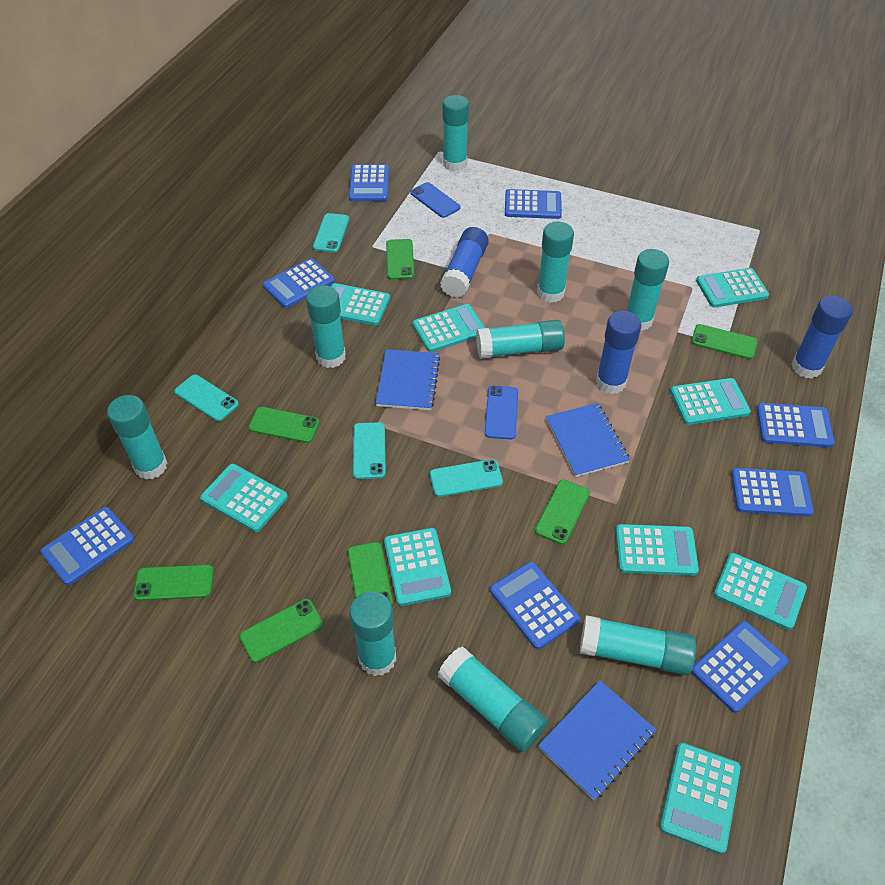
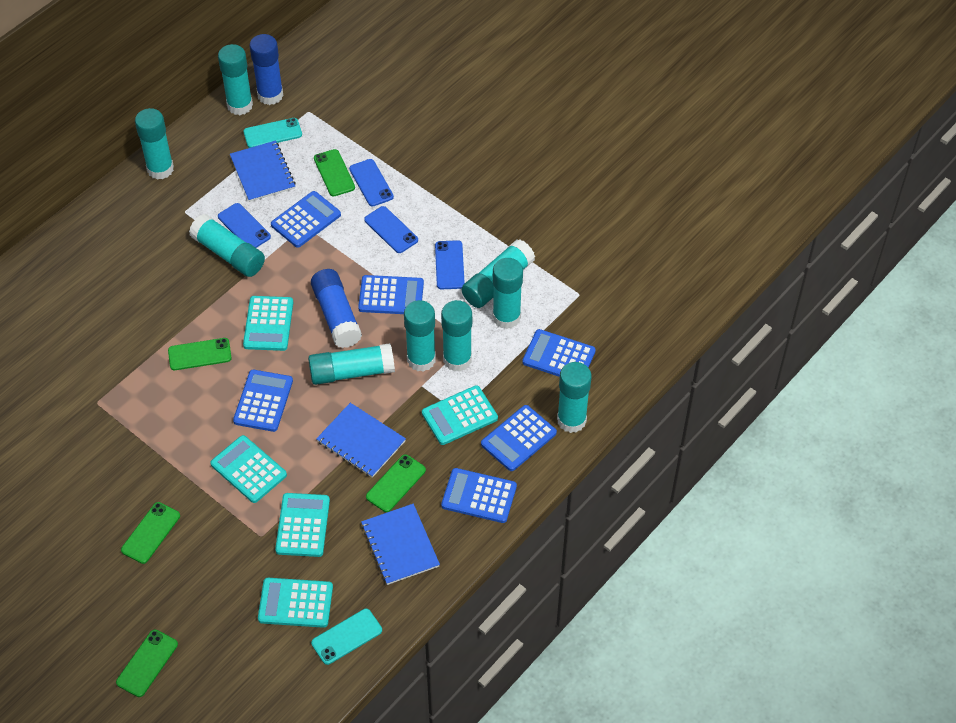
blue calculator: [40,507,134,586] [263,258,335,308] [349,164,389,201] [490,562,580,649] [505,189,562,219] [691,621,789,713] [731,468,814,517] [757,403,835,448] = 8 -> [233,370,293,432] [271,191,341,248] [358,275,424,314] [441,468,517,523] [481,405,557,471] [522,329,596,377] = 6
blue glue stick: [440,227,489,298] [596,311,641,394] [791,296,853,379] = 3 -> [250,34,283,105] [311,269,362,348] = 2
blue phone: [410,182,461,218] [484,386,518,440] = 2 -> [218,203,271,248] [349,159,394,206] [364,206,418,253] [435,240,465,289] = 4
green phone: [133,565,214,601] [239,599,323,663] [249,407,320,443] [348,542,393,606] [386,239,414,280] [535,479,590,544] [691,324,757,359] = 7 -> [116,629,178,697] [121,502,180,564] [168,338,232,370] [314,149,355,196] [366,454,426,512] = 5
turquoise calculator: [200,464,288,532] [331,283,390,326] [384,528,451,606] [413,304,485,352] [616,524,699,576] [660,743,741,854] [670,378,751,425] [696,268,769,308] [714,553,807,630] = 9 -> [210,435,287,503] [243,296,293,351] [258,578,333,628] [275,493,330,557] [422,385,498,445] = 5
turquoise phone: [175,375,239,421] [313,213,349,252] [353,422,386,479] [430,459,503,497] = 4 -> [243,118,302,148] [311,609,382,665] = 2

